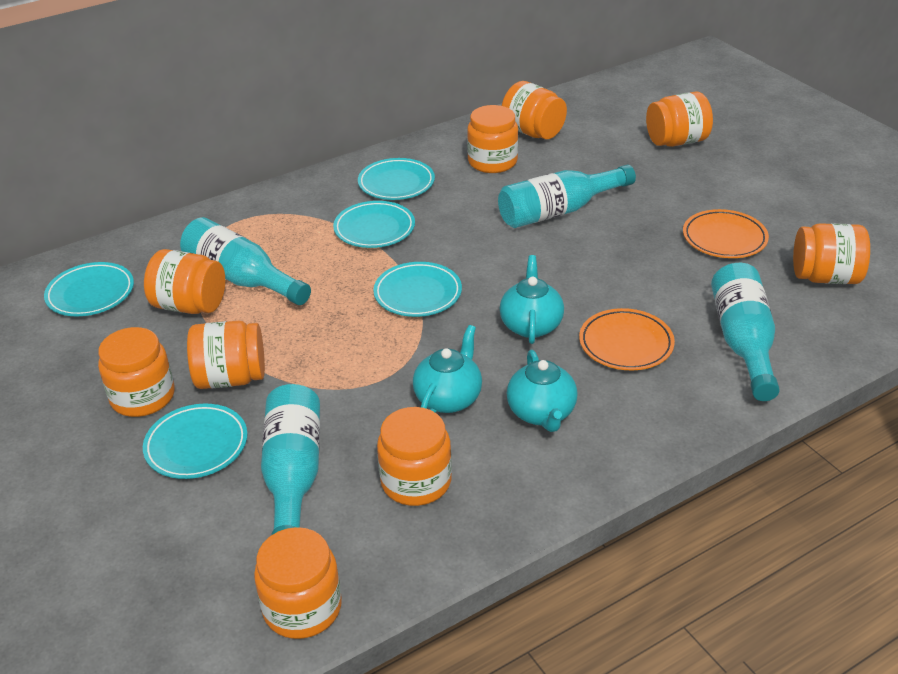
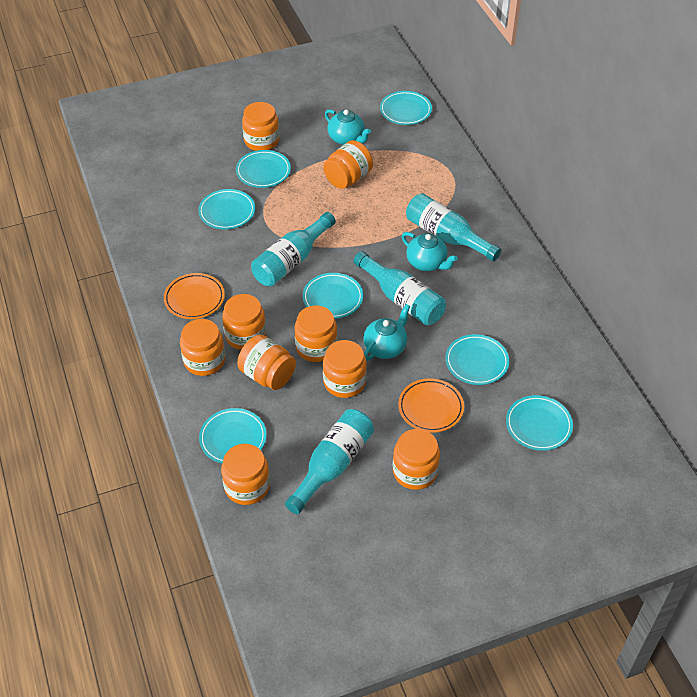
turquoise plate: [44,262,134,316] [143,404,248,479] [333,201,415,248] [358,158,435,200] [373,262,462,317] = 5 -> [198,189,255,229] [199,408,267,463] [236,150,291,188] [303,273,363,319] [380,91,432,125] [445,334,509,385] [506,395,573,451] = 7

